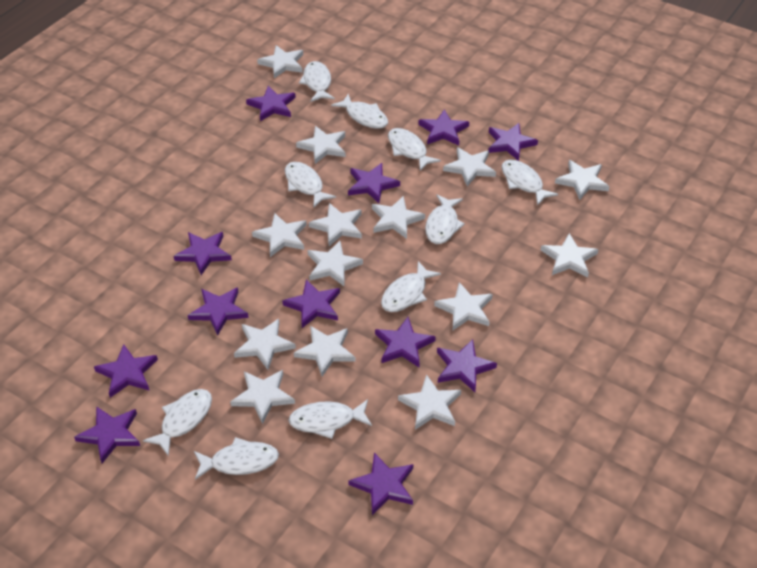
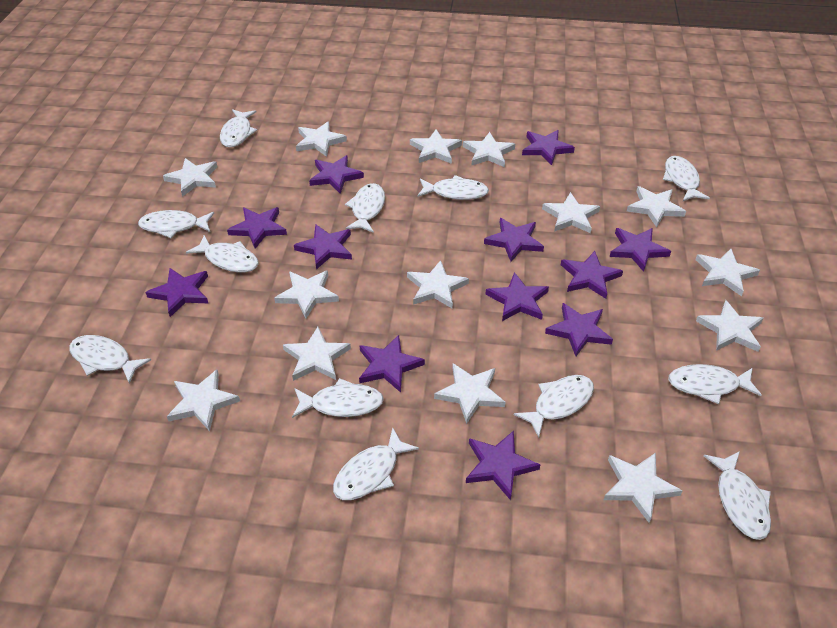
white fish: [143,389,212,456] [194,437,279,480] [285,162,336,208] [288,399,372,439] [299,61,335,102] [331,94,388,129] [381,261,441,312] [388,128,441,171] [425,194,465,244] [502,160,558,206] = 10 -> [69,335,151,384] [138,210,214,238] [186,235,259,272] [220,109,257,148] [292,378,384,418] [333,428,419,500] [345,183,385,233] [417,175,489,200] [514,375,594,437] [663,156,710,201] [668,364,762,404] [704,451,771,540] = 12

